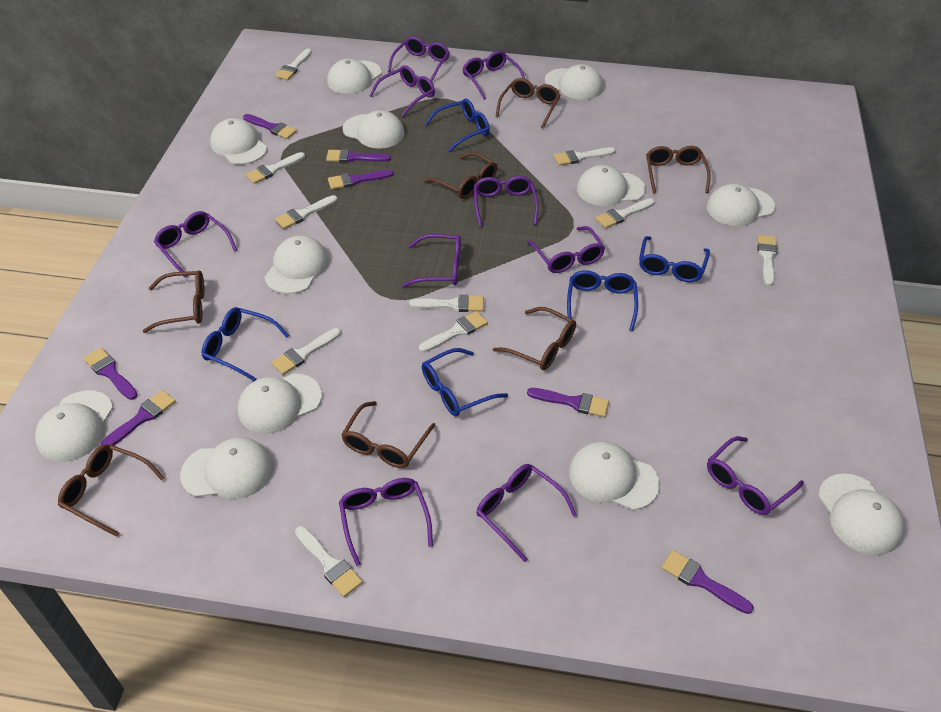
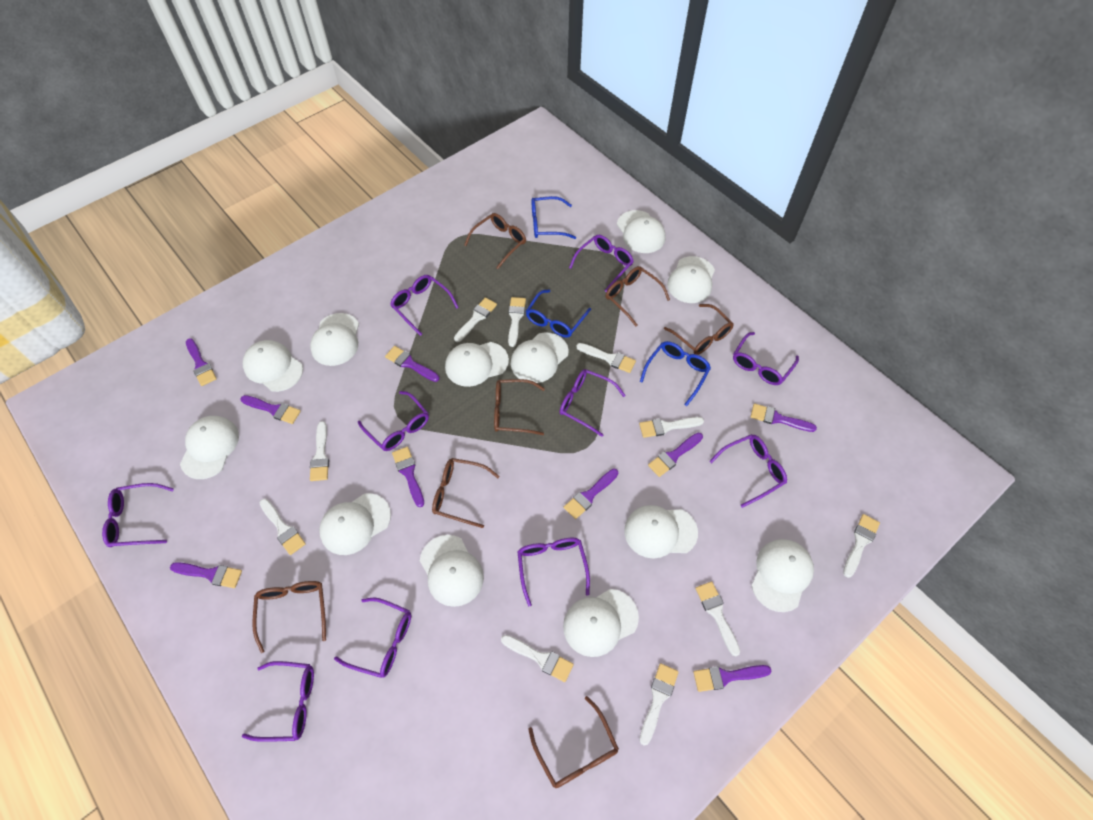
blue glasses: [202,307,289,381] [422,348,508,416] [425,99,490,152] [567,270,638,331] [639,236,710,282] = 5 -> [526,290,591,338] [531,196,576,239] [640,341,711,406] = 3
purple brush: [84,348,138,400] [100,390,176,446] [243,114,297,139] [326,149,391,163] [328,170,393,189] [527,388,609,417] [661,550,754,614] = 7 -> [170,562,242,588] [186,338,217,386] [240,395,301,424] [385,346,439,382] [392,447,424,507] [564,469,618,519] [648,433,703,477] [693,665,771,692] [751,404,817,432] = 9

